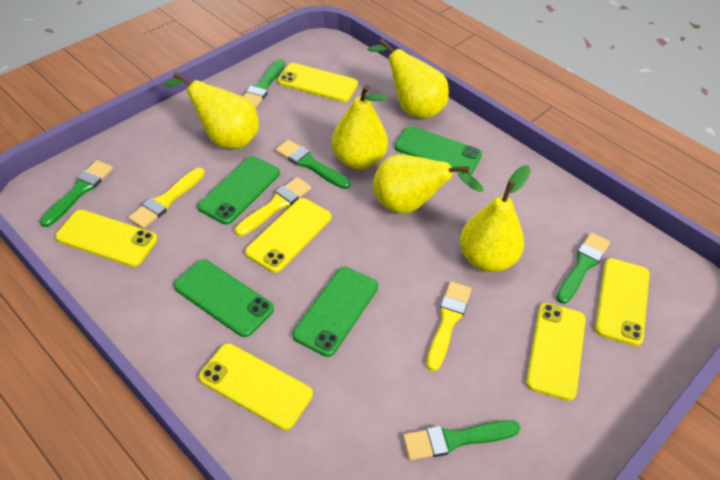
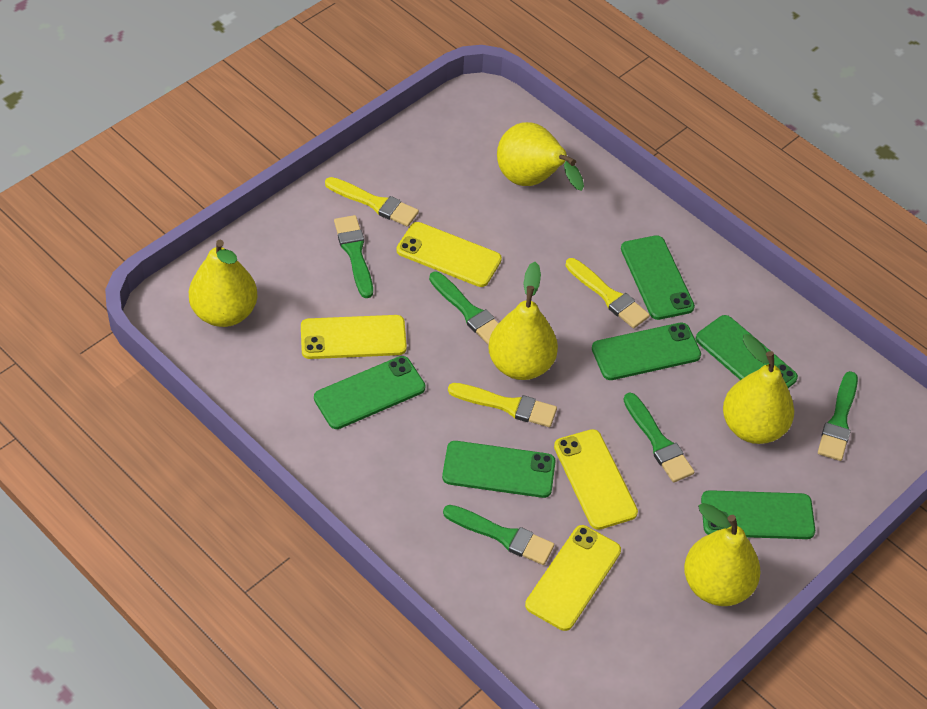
green phone: [174,259,274,337] [198,156,280,224] [293,267,378,357] [395,126,482,175] = 4 -> [314,356,426,429] [442,441,556,498] [592,323,701,380] [621,235,695,320] [696,315,798,388] [701,490,815,539] = 6
yellow phone: [55,210,157,267] [199,343,313,430] [245,198,331,273] [278,63,358,102] [526,303,586,401] [595,258,650,346] = 6 -> [301,315,407,359] [397,222,502,287] [525,525,621,631] [554,429,638,530] = 4

